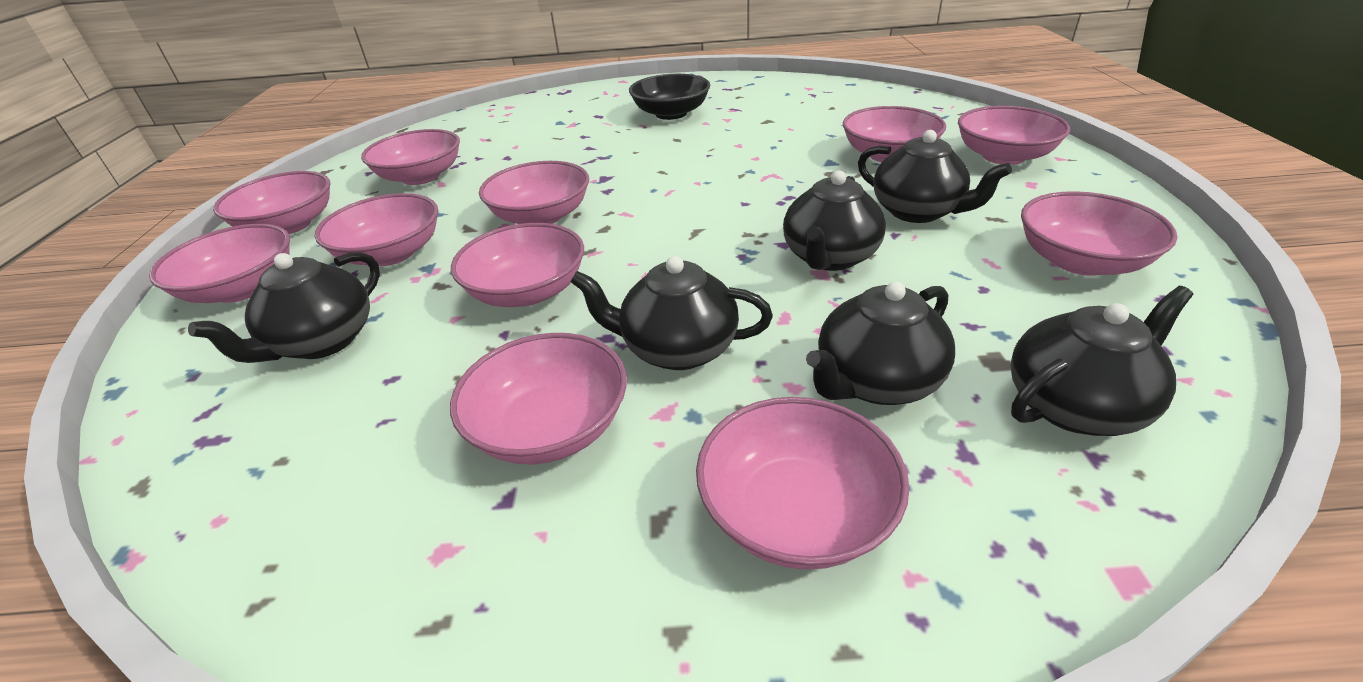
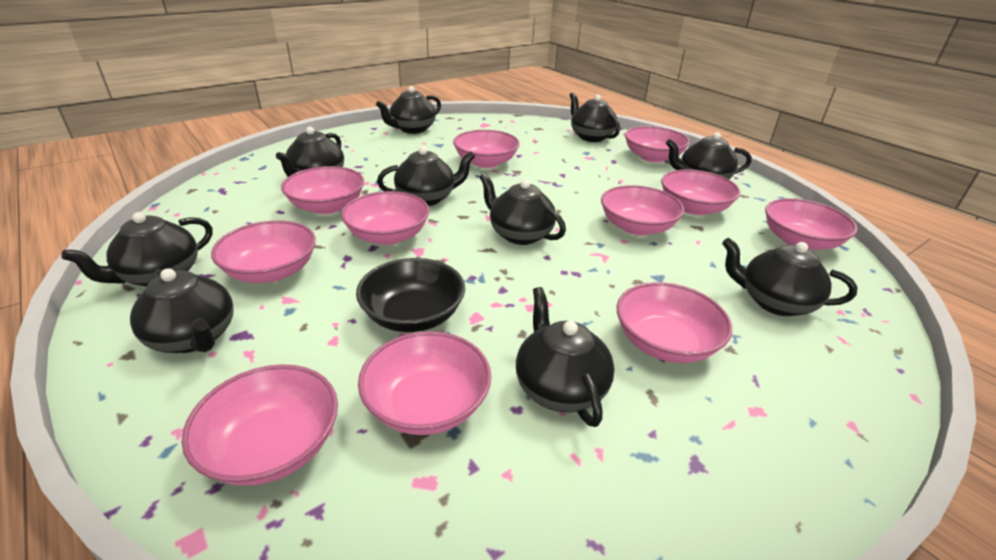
black teapot: [188,252,380,363] [571,256,773,370] [783,170,886,271] [806,281,955,405] [858,130,1012,223] [1011,286,1194,436] = 6 -> [61,212,212,287] [130,268,234,353] [276,126,344,177] [376,86,441,134] [377,146,475,206] [479,173,566,245] [516,287,615,427] [570,92,620,142] [666,132,752,179] [722,238,858,316] = 10

